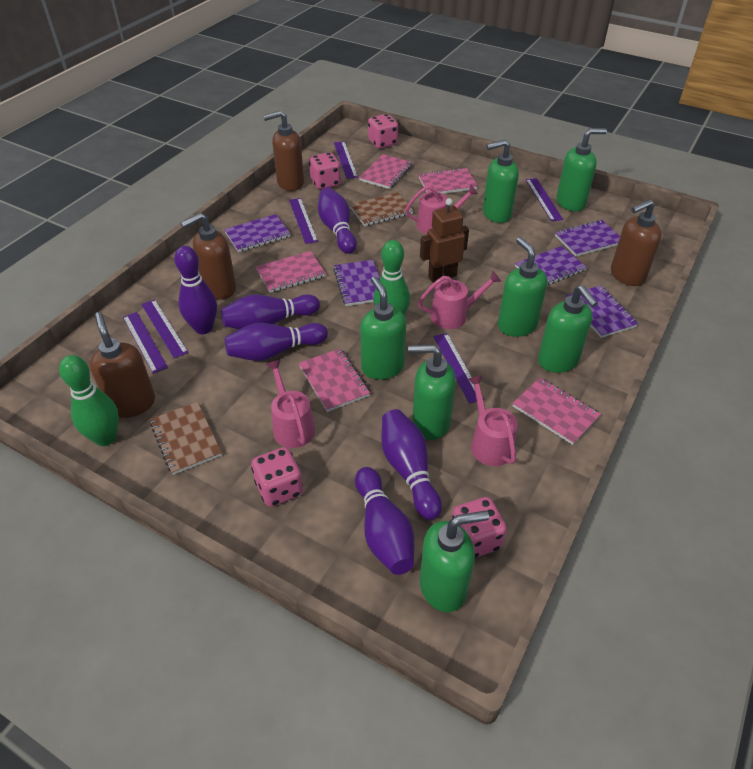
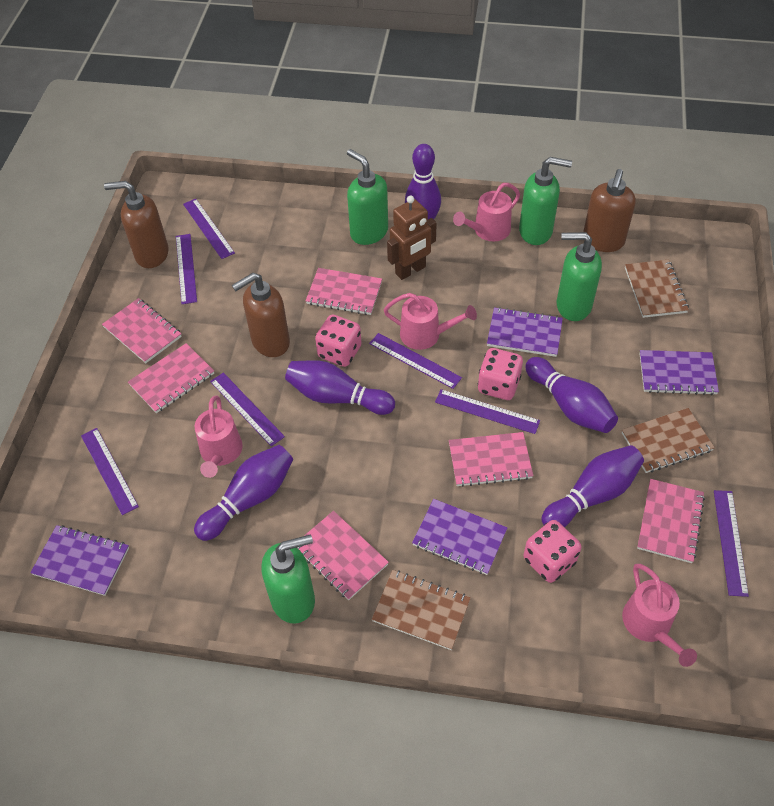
brown notebook: [150,402,222,475] [350,192,414,226] = 2 -> [372,570,471,650] [622,408,715,473] [625,260,689,318] = 3
brown soap dispenser: [90,312,155,418] [181,213,236,300] [263,110,304,191] [611,199,662,286] = 4 -> [104,181,169,268] [232,273,290,357] [583,169,636,252] = 3
green bowling pin: [59,355,119,446] [373,240,410,316] = 2 -> none = 0
green soap dispenser: [360,276,406,380] [408,345,456,440] [420,511,489,612] [483,140,519,223] [498,237,547,337] [538,285,598,373] [557,128,607,211] = 7 -> [262,535,315,623] [347,149,388,245] [519,157,572,245] [557,232,602,321] = 4
pink dice: [251,447,303,507] [309,152,341,189] [368,114,398,148] [451,497,507,558] = 4 -> [315,314,362,367] [478,348,523,400] [524,520,582,583] = 3
pink notebook: [256,251,326,293] [299,348,370,412] [359,154,412,189] [419,167,478,194] [512,377,601,445] = 5 -> [102,298,182,363] [128,343,214,413] [297,511,389,600] [306,268,382,315] [449,432,533,487] [637,479,705,563] = 6
purple bowling pin: [174,246,217,334] [221,294,320,329] [225,323,328,361] [318,187,357,254] [355,467,414,575] [382,409,442,520] = 6 -> [194,445,293,541] [285,360,395,415] [405,144,441,219] [525,357,618,433] [542,445,644,527] = 5
purple notebook: [224,214,291,252] [333,260,380,306] [515,246,587,286] [555,220,620,257] [566,285,638,338] = 5 -> [30,525,129,596] [412,499,507,575] [487,307,563,357] [639,350,719,395] = 4
purple ruler: [123,312,168,374] [141,299,188,358] [289,198,318,244] [334,141,358,179] [433,333,484,404] [526,178,563,221] = 6 -> [81,428,139,515] [176,234,197,304] [183,199,235,259] [210,373,285,446] [369,333,462,389] [435,389,540,434] [714,490,749,597] = 7

